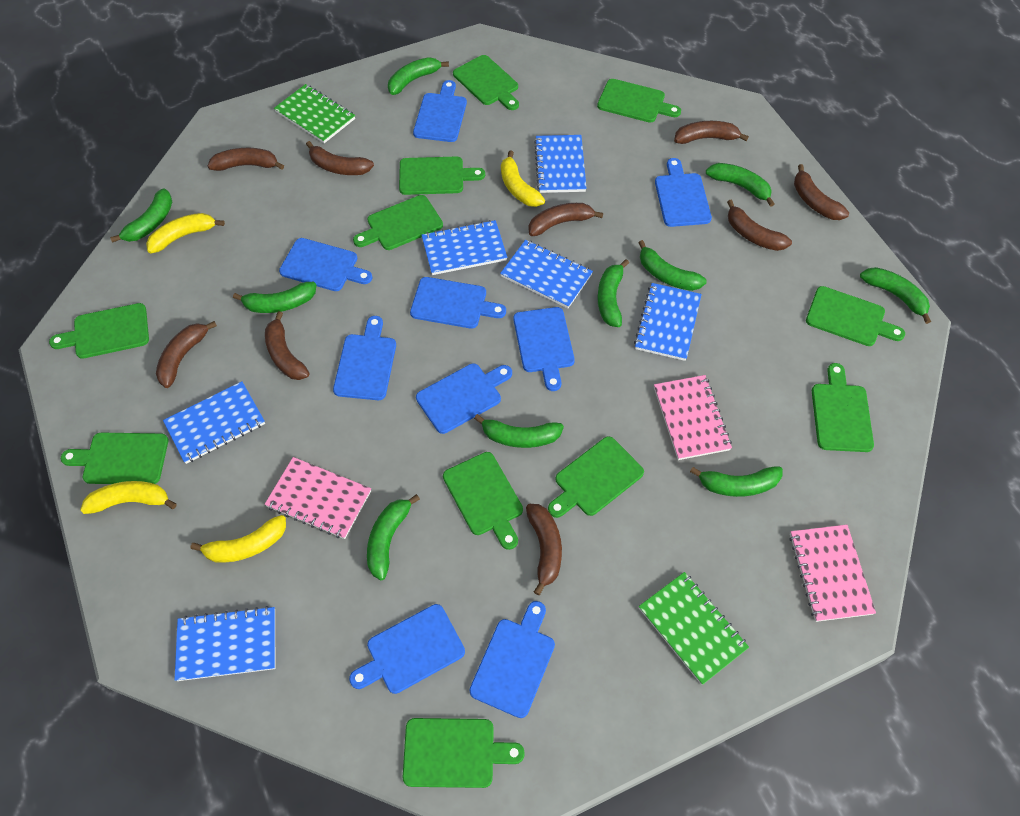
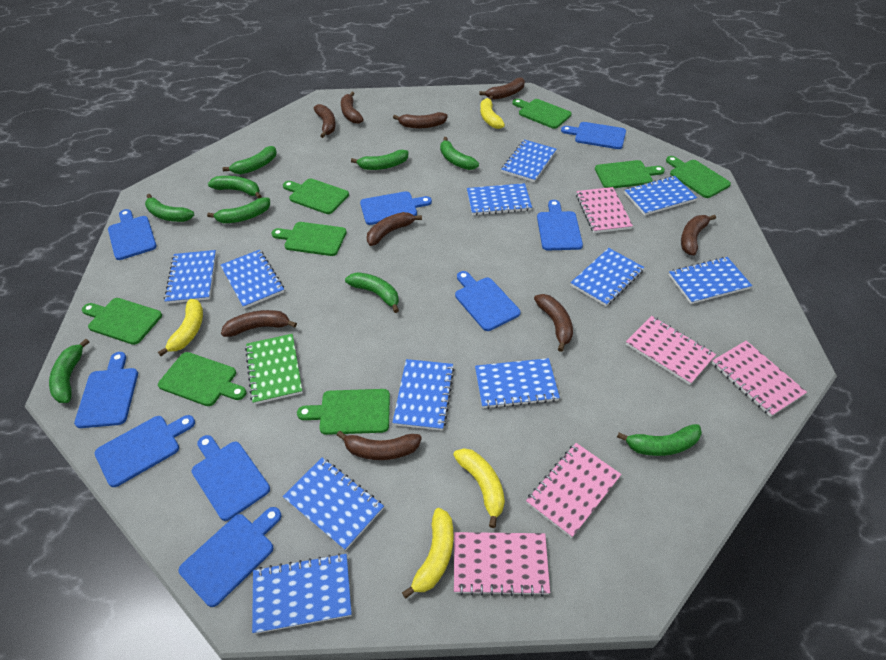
blue notebook: [163,381,265,464] [174,606,275,681] [421,220,507,275] [500,240,593,308] [534,135,587,193] [634,283,702,361] = 6 -> [164,250,216,304] [220,250,284,309] [252,553,352,634] [283,458,384,551] [392,359,454,431] [467,183,532,215] [475,358,560,409] [501,139,557,182] [570,248,644,306] [624,176,697,215] [669,257,752,304] = 11
green banana: [110,188,172,242] [233,282,317,313] [367,494,420,580] [388,57,449,95] [474,414,564,448] [598,259,629,327] [638,240,707,291] [690,466,783,497] [706,163,775,207] [860,267,931,324] = 10 -> [49,338,90,403] [145,194,194,222] [207,197,270,223] [208,176,262,198] [223,146,277,174] [345,272,399,313] [351,150,408,170] [440,137,479,170] [617,424,702,456] = 9
green cutting board: [49,303,149,359] [61,433,168,484] [353,195,443,250] [399,156,485,195] [403,718,525,788] [443,452,523,550] [453,55,519,110] [548,436,644,518] [597,79,681,123] [806,286,905,346] [812,363,874,452] = 11 -> [82,298,162,345] [158,352,246,406] [271,222,347,256] [283,179,349,214] [297,389,390,435] [512,99,572,129] [595,160,665,188] [666,156,731,198] = 8
green notebook: [274,84,355,143] [639,572,749,685] = 2 -> [245,334,303,405] = 1
pink notebook: [264,457,371,539] [654,375,732,460] [790,525,876,622] = 3 -> [454,532,550,596] [526,443,621,538] [576,187,633,233] [626,316,716,385] [712,341,807,417] = 5

